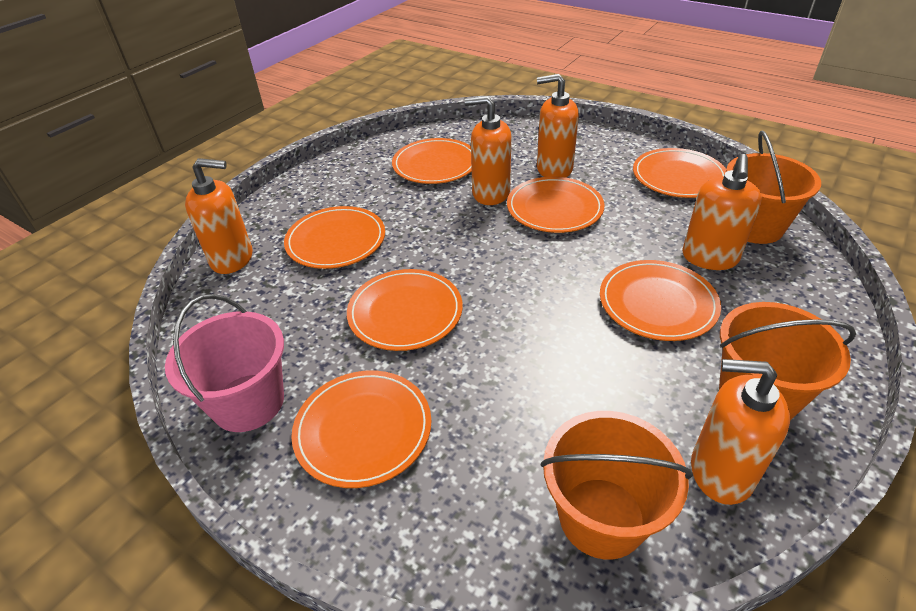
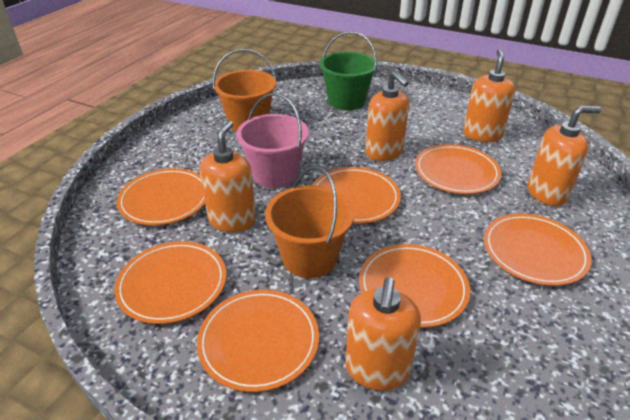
green bucket: none = 0 -> [320,31,378,110] = 1
orange bucket: [541,411,693,560] [719,302,856,420] [726,131,821,244] = 3 -> [213,49,277,131] [265,166,354,278] = 2

